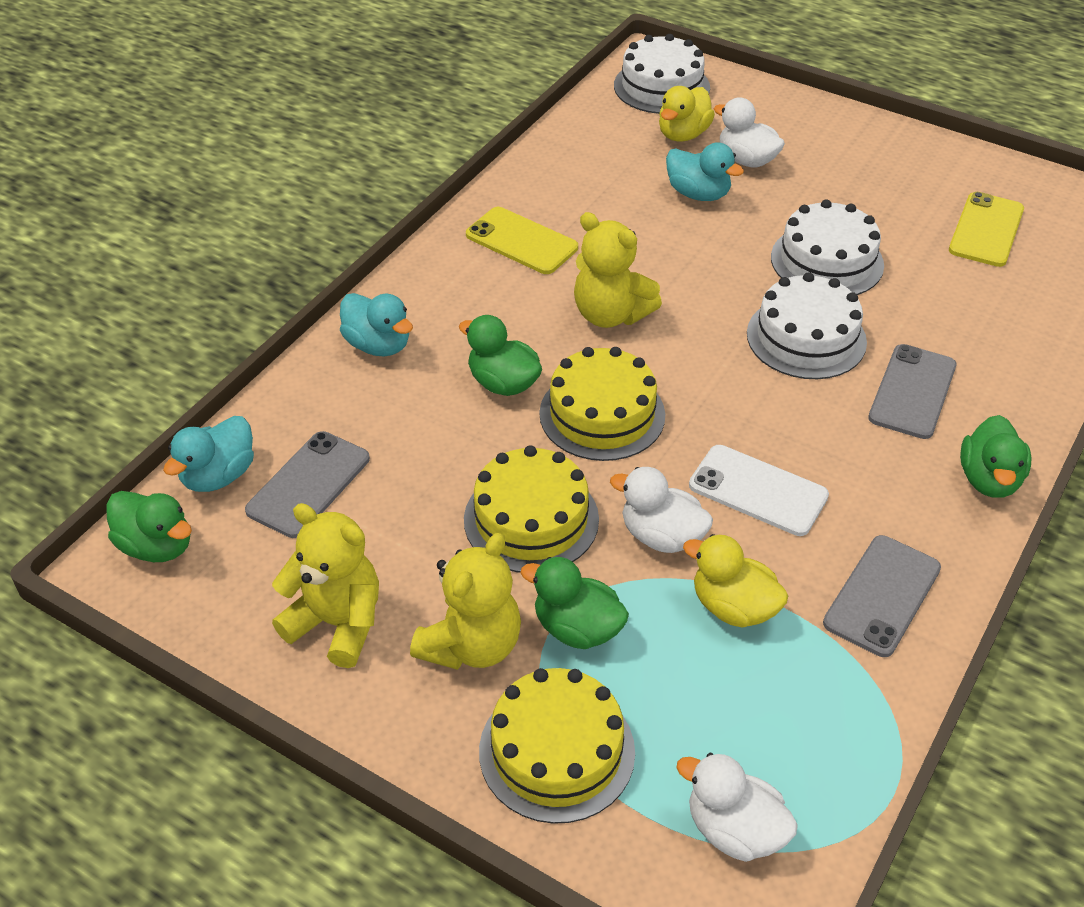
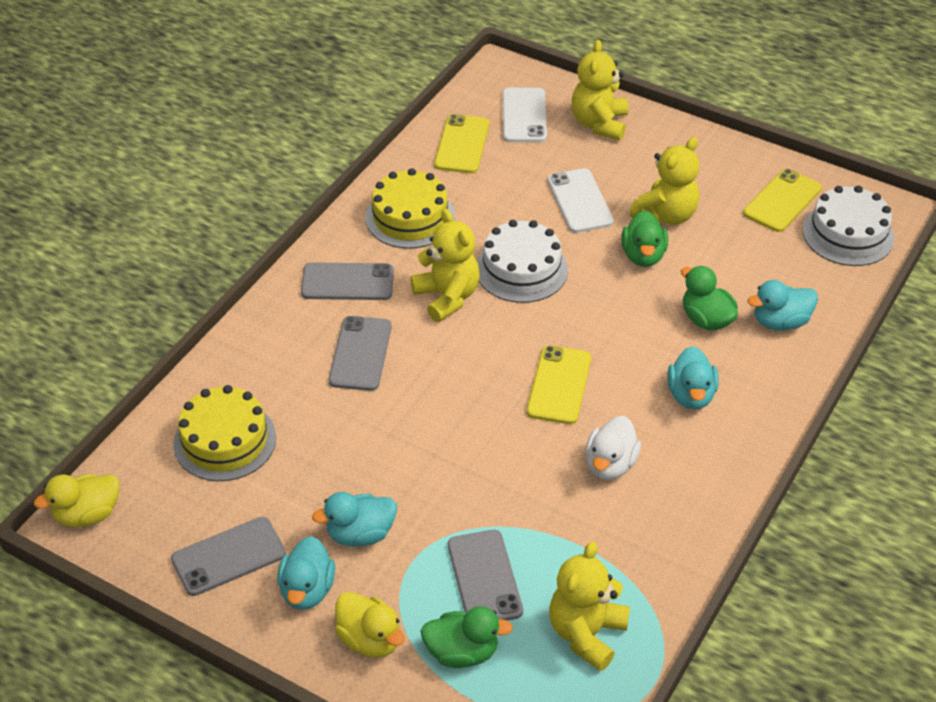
green duck: [106,491,192,562] [459,315,542,396] [520,557,629,649] [960,415,1031,498] = 4 -> [421,606,513,668] [621,210,668,267] [681,266,738,330] = 3
grey phone: [245,431,370,538] [823,535,941,657] [868,344,957,439] = 3 -> [171,517,286,596] [301,262,394,300] [329,316,392,391] [448,530,523,621] = 4
turquoise duck: [163,416,254,492] [340,293,413,356] [666,142,744,201] = 3 -> [277,536,335,610] [312,492,397,546] [667,346,719,410] [748,280,818,331] = 4
white cake: [614,34,710,114] [747,272,867,379] [771,199,884,295] = 3 -> [477,220,568,303] [803,186,894,266] = 2
white duck: [610,467,713,553] [676,753,798,862] [714,98,785,167] = 3 -> [585,416,641,480] = 1
white phone: [689,445,829,536] = 1 -> [503,88,547,142] [547,168,614,233] = 2
yellow cake: [464,445,599,573] [479,668,635,824] [539,347,665,461] = 3 -> [173,385,276,481] [365,168,455,249] = 2
yellow phone: [466,207,578,274] [949,192,1024,267] = 2 -> [434,114,489,173] [527,345,591,424] [743,169,822,232] = 3
yellow teddy bear: [272,503,379,668] [410,533,521,670] [574,212,662,328] = 3 -> [411,209,480,322] [549,541,630,671] [572,40,628,140] [630,137,700,225] = 4

